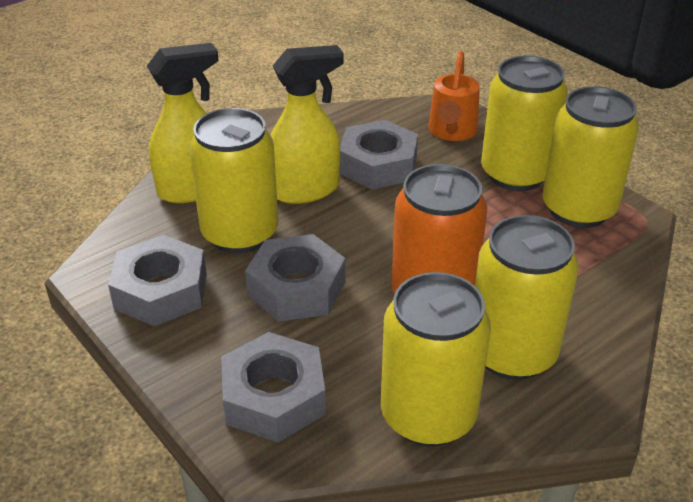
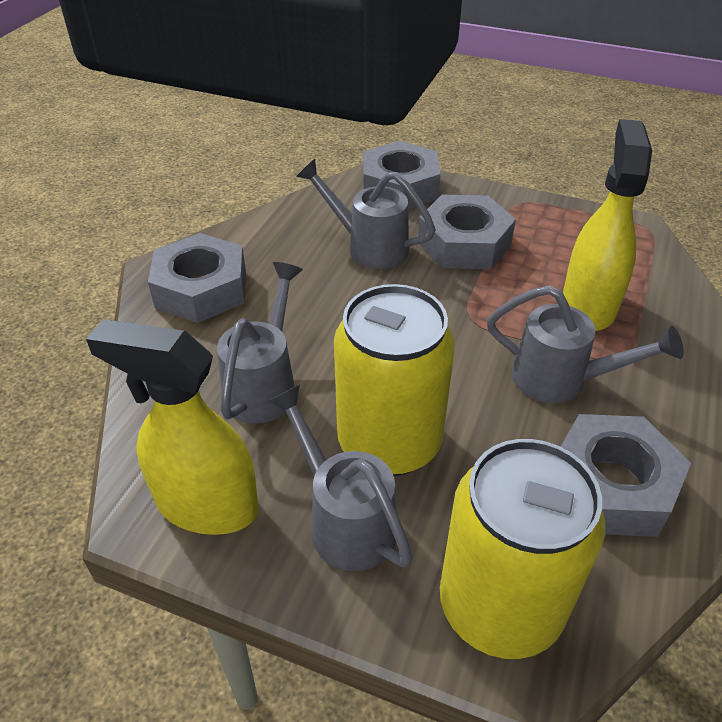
grey watering can: none = 0 -> [217,262,303,423] [267,384,413,571] [296,159,436,269] [487,285,684,403] = 4
orange can: [391,164,487,295] = 1 -> none = 0
orange watering can: [428,51,480,141] = 1 -> none = 0
yellow can: [189,108,278,254] [381,272,491,447] [475,215,579,380] [481,56,568,191] [542,86,639,228] = 5 -> [334,284,455,476] [440,439,605,659] = 2

